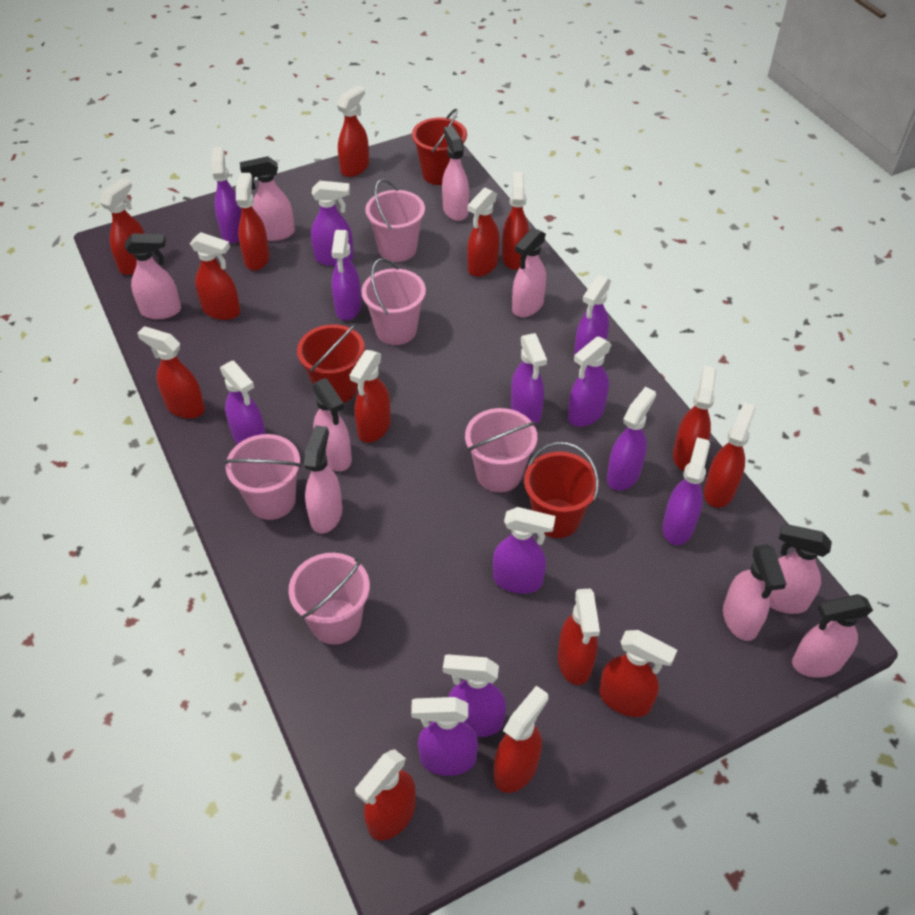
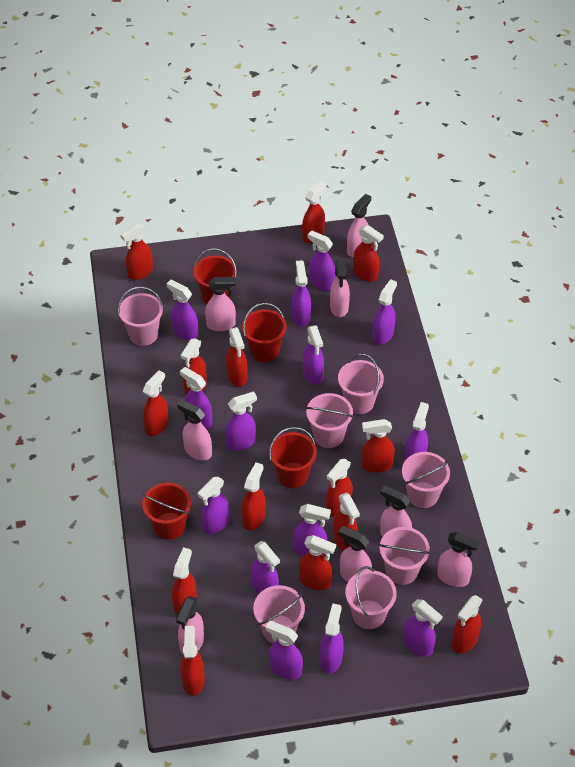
pink bucket: [224,434,301,520] [288,553,370,645] [361,258,426,345] [365,179,425,262] [465,408,537,492] = 5 -> [118,287,163,346] [253,585,305,643] [306,393,354,448] [338,354,384,414] [345,566,397,629] [379,527,430,585] [402,452,450,508] = 7
pink spray bottle: [125,233,181,319] [240,156,295,241] [304,425,342,533] [312,378,352,471] [442,126,469,221] [512,227,546,317] [723,544,786,641] [770,524,832,614] [792,594,873,678] = 9 -> [176,596,204,654] [177,400,212,460] [205,277,236,331] [330,259,350,317] [339,526,372,582] [347,194,371,257] [380,486,412,537] [437,532,480,587] = 8
purple spray bottle: [211,147,242,243] [220,360,266,444] [311,181,354,266] [331,230,361,321] [411,697,478,776] [443,654,506,737] [493,507,555,594] [511,333,547,425] [568,336,612,427] [574,275,611,355] [607,387,656,491] [662,437,710,545] = 12 -> [166,280,198,340] [180,367,212,429] [198,477,229,534] [225,391,257,451] [251,541,280,594] [265,621,303,680] [291,260,311,326] [293,504,331,556] [303,325,324,385] [308,230,336,290] [319,603,344,674] [373,279,397,345] [403,599,442,657] [405,402,429,460] = 14
red bucket: [297,324,365,403] [412,109,467,185] [524,442,599,538] = 3 -> [142,483,191,540] [193,248,237,304] [242,303,287,362] [269,427,317,488] = 4

